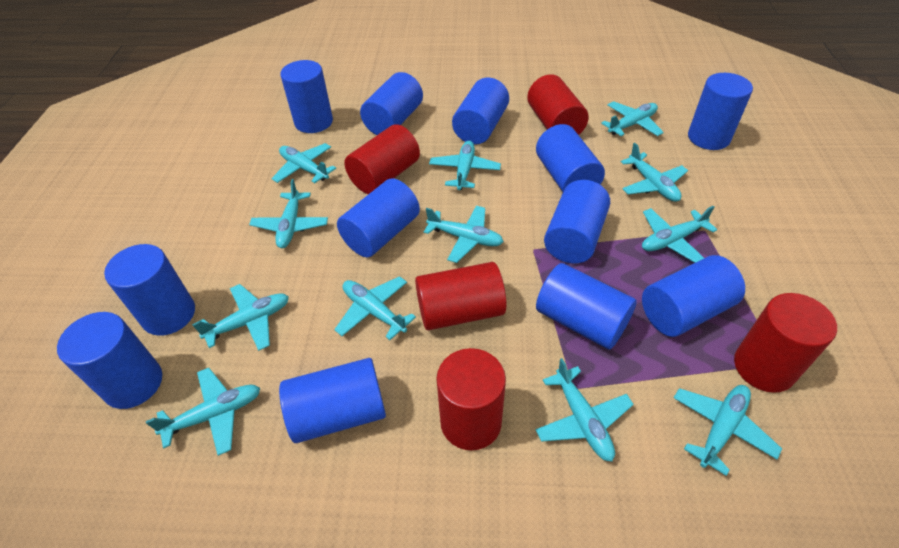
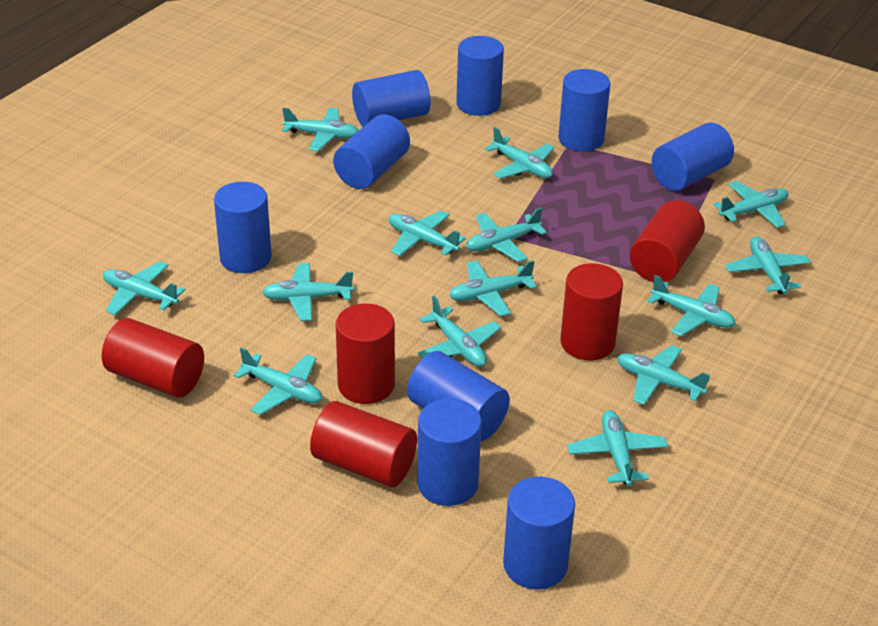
blue cylinder: [57,312,162,409] [104,244,195,336] [279,358,386,443] [280,60,333,133] [337,179,420,257] [360,72,423,135] [452,78,509,144] [536,124,605,192] [536,263,637,349] [544,180,610,264] [642,255,745,337] [688,73,753,150] = 12 -> [214,182,272,273] [333,114,410,189] [352,70,430,127] [407,351,510,441] [417,398,482,506] [456,36,504,116] [503,477,575,590] [558,69,610,151] [652,123,734,191] = 9
turquoise plane: [146,368,260,456] [192,284,289,351] [249,179,328,248] [271,143,336,183] [334,276,416,340] [424,206,504,263] [429,141,501,190] [536,358,634,462] [601,101,664,136] [621,143,688,202] [642,206,717,263] [673,385,782,476] = 12 -> [103,261,185,315] [234,347,322,415] [262,263,354,321] [282,108,359,151] [389,210,466,256] [418,296,501,367] [449,260,537,316] [466,207,547,262] [485,127,554,179] [567,410,668,486] [617,345,710,405] [647,275,736,336] [713,181,789,228] [725,236,811,294] = 14

